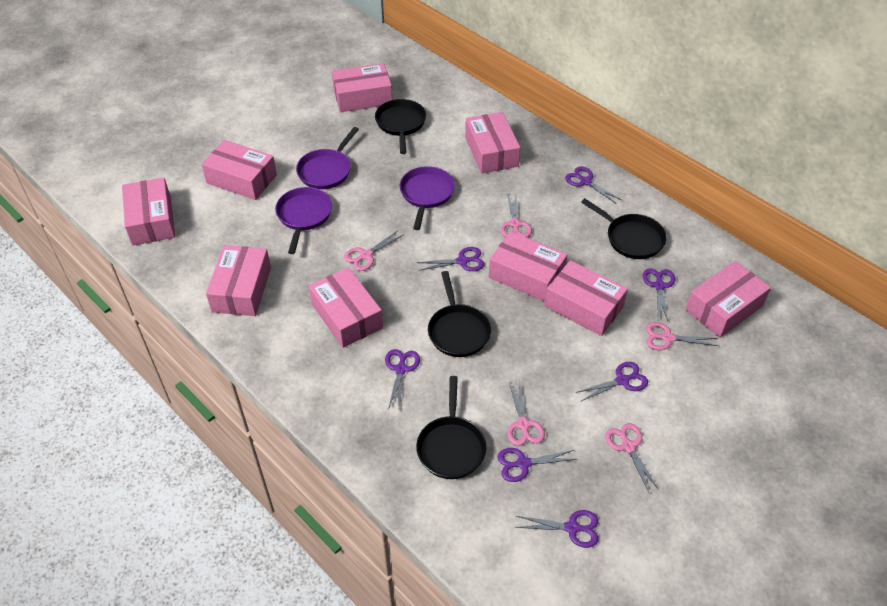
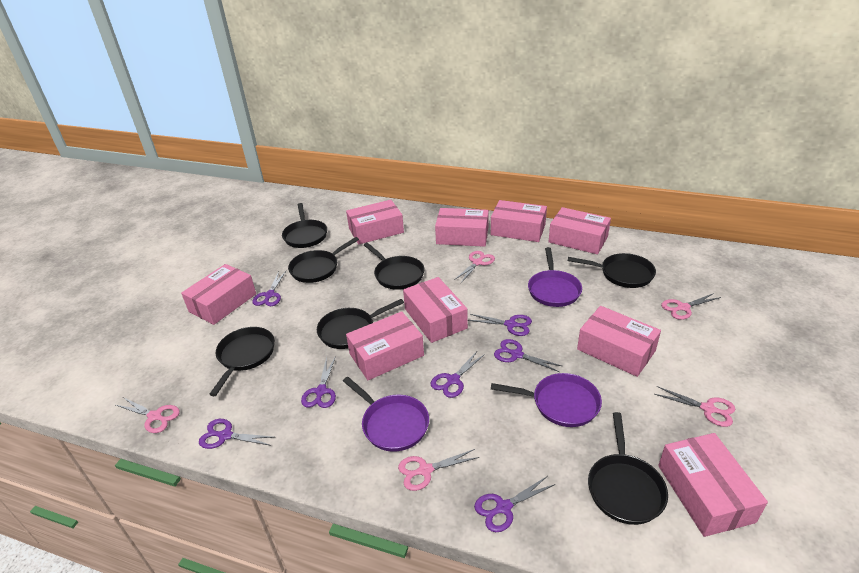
black pan: [375,99,426,154] [416,376,487,479] [428,271,491,357] [581,198,667,259] = 4 -> [209,327,275,396] [282,203,327,248] [288,237,359,283] [317,299,404,349] [364,243,425,290] [568,253,656,288] [588,412,668,525] = 7

